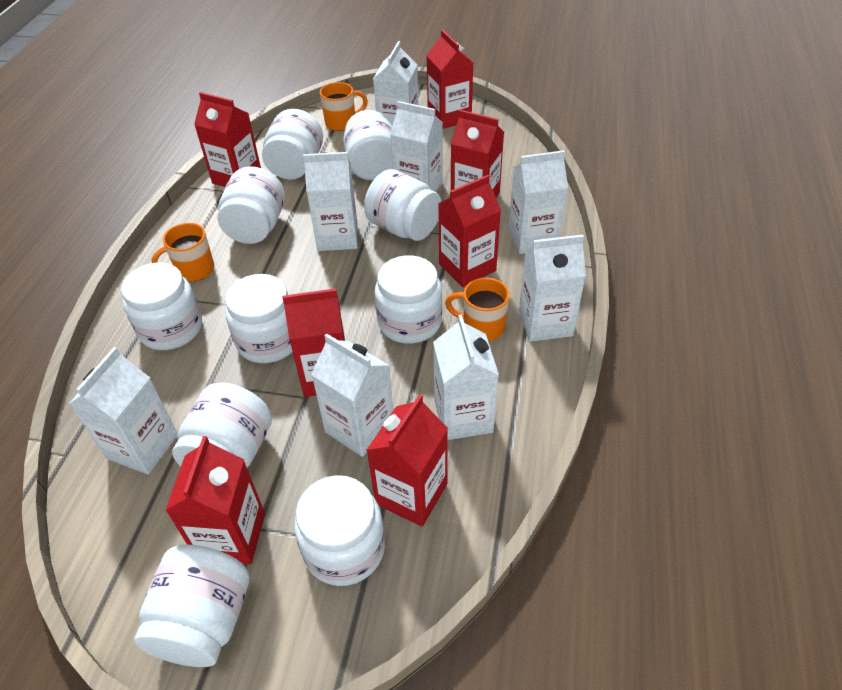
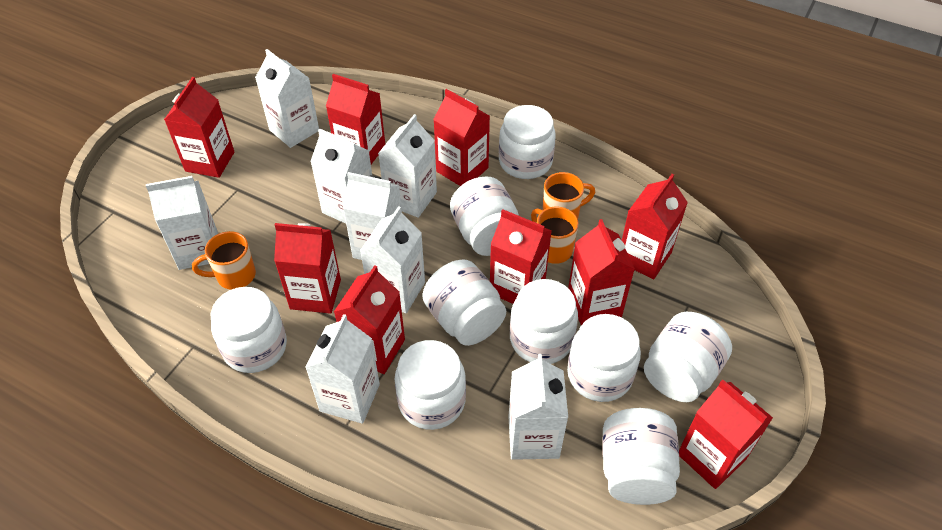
red carton: [165,436,265,565] [194,92,261,187] [282,288,345,397] [367,394,448,527] [426,30,473,129] [438,175,501,287] [451,110,504,197] = 7 -> [164,77,234,178] [274,223,341,314] [326,74,385,164] [334,265,405,374] [433,89,490,186] [490,209,552,304] [568,219,635,325] [622,174,688,279] [679,379,773,489] = 9
white jar: [121,263,202,350] [134,544,250,667] [172,382,272,468] [217,166,285,244] [225,274,293,363] [262,109,323,180] [294,475,385,586] [343,110,393,180] [364,169,442,241] [375,255,442,344] = 10 -> [211,287,287,373] [395,340,466,430] [422,260,506,346] [450,176,519,256] [499,105,556,179] [510,279,578,364] [567,314,641,402] [602,408,680,505] [644,312,732,402] = 9

